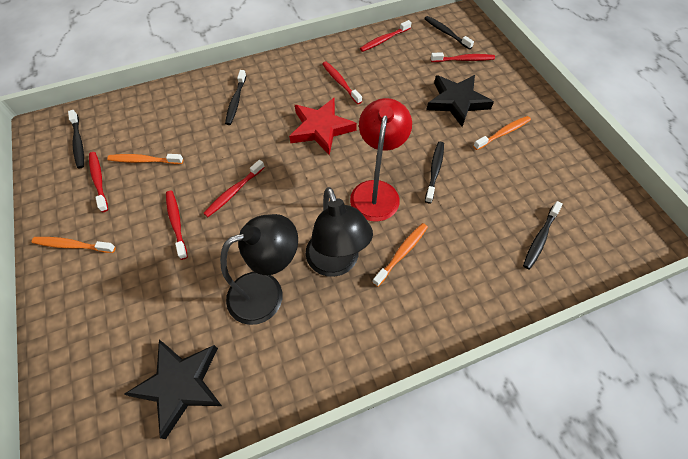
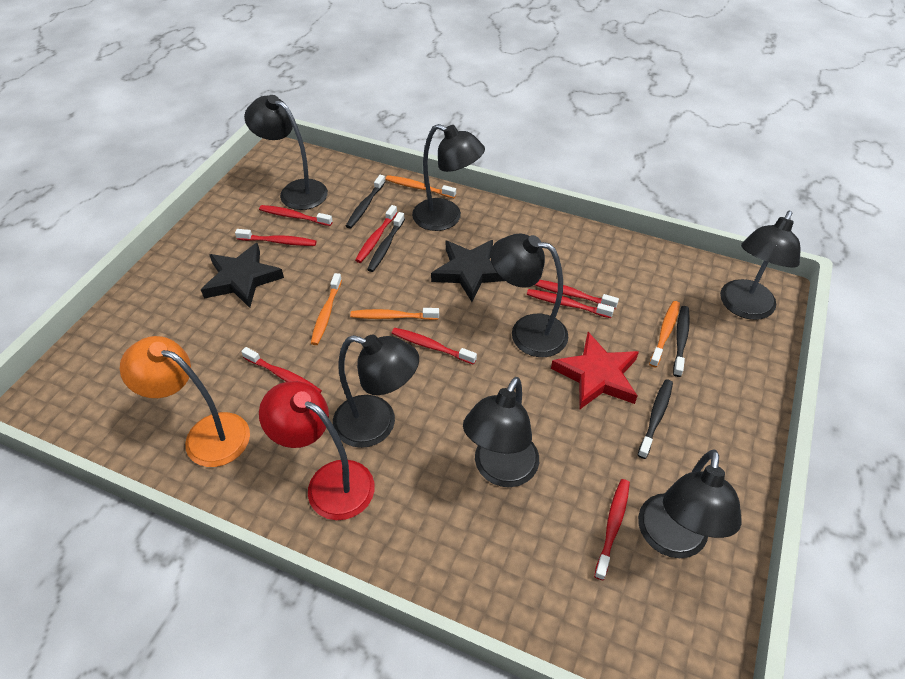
black lamp: [220,214,298,325] [306,187,373,277] = 2 -> [244,95,328,210] [333,335,419,448] [412,124,485,231] [463,377,539,487] [490,234,568,357] [638,450,742,558] [720,211,801,320] = 7
black toothbrush: [68,110,84,169] [225,70,246,125] [424,16,474,50] [425,142,444,203] [523,201,563,269] = 5 -> [346,175,385,229] [367,212,405,272] [638,379,673,459] [673,306,690,377] = 4
orange lamp: none = 0 -> [120,336,250,467] = 1
red toothbrush: [89,152,108,212] [166,191,188,260] [203,160,265,217] [322,61,362,104] [360,20,412,52] [431,52,495,62] = 6 -> [235,229,316,246] [241,347,322,393] [259,205,333,226] [355,205,398,263] [392,328,477,365] [527,289,614,318] [535,280,619,309] [594,479,630,580] = 8

